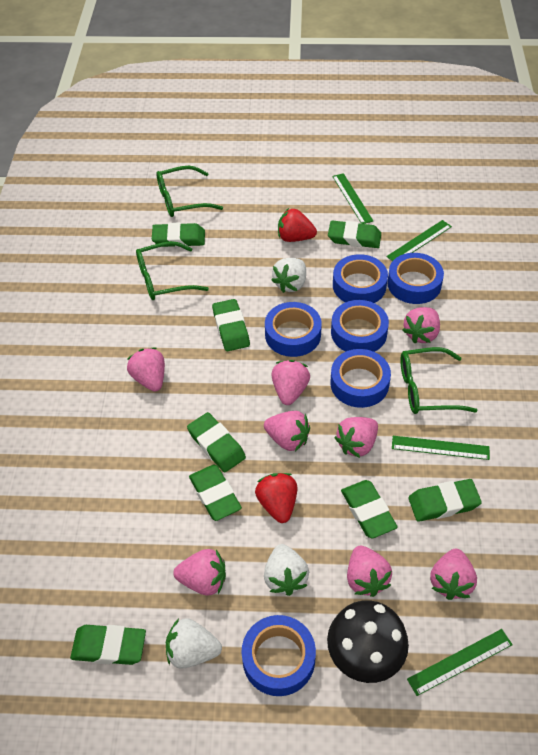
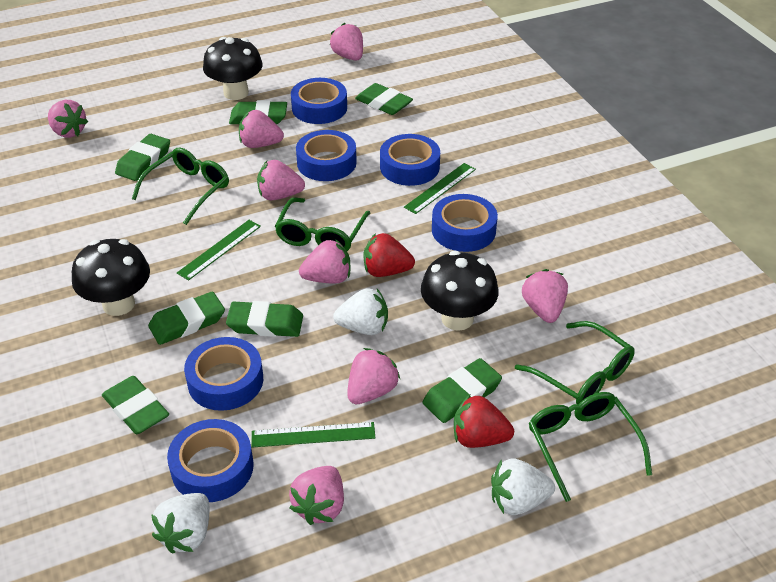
black mushroom: [327,600,409,683] = 1 -> [72,239,150,316] [203,37,263,100] [421,251,499,331] = 3
green eraser: [70,625,146,665] [152,223,205,247] [187,412,246,472] [189,465,242,521] [212,299,250,351] [328,221,381,248] [341,480,398,539] [408,479,482,522] = 8 -> [102,376,169,434] [115,134,170,181] [148,292,225,345] [226,301,303,337] [229,100,287,124] [355,83,413,115] [422,358,502,423] = 7
green glasses: [136,241,209,300] [157,166,223,217] [401,347,478,414] = 3 -> [132,148,229,225] [275,197,370,251] [515,321,635,404] [529,392,652,502] = 4
green ruler: [332,173,373,224] [387,220,452,261] [392,436,490,460] [407,629,513,696] = 4 -> [177,220,261,281] [251,422,376,447] [404,163,476,214] = 3

